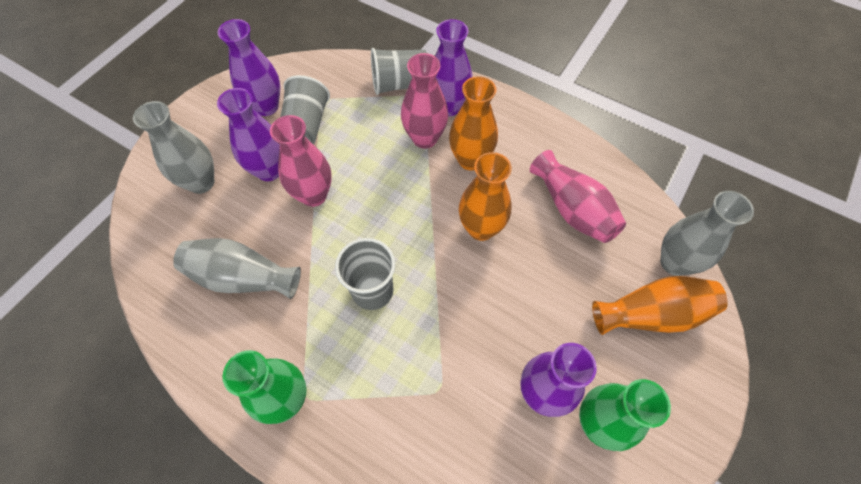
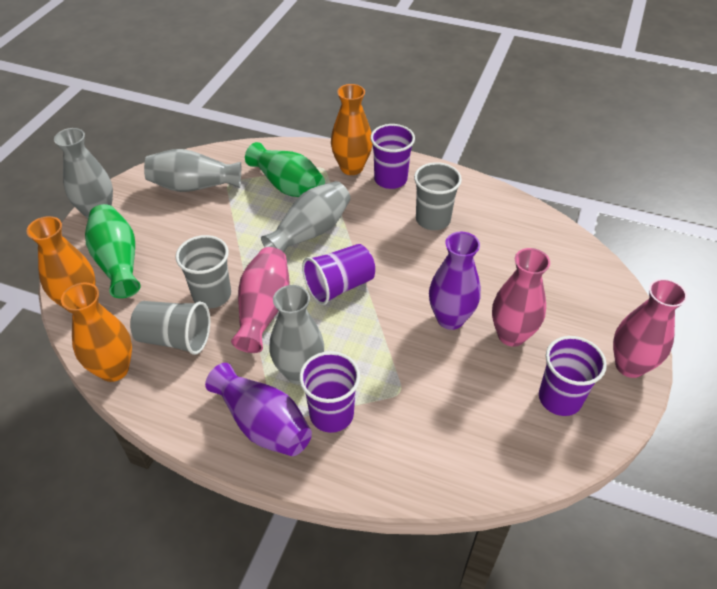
grey vase: [133,101,215,194] [173,238,301,299] [660,191,754,276] = 3 -> [54,128,113,219] [144,149,241,192] [261,181,351,252] [269,285,324,384] = 4
purple cup: none = 0 -> [299,351,360,433] [302,244,375,305] [370,124,415,189] [539,336,607,416] = 4
purple vase: [217,88,280,181] [218,19,280,116] [435,19,473,116] [520,343,597,417] = 4 -> [205,363,312,456] [429,232,481,330] = 2

